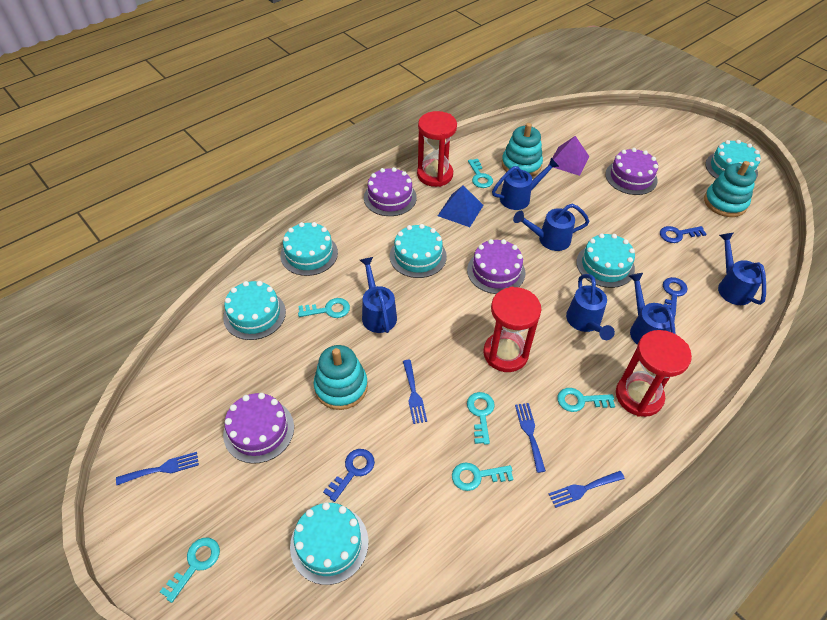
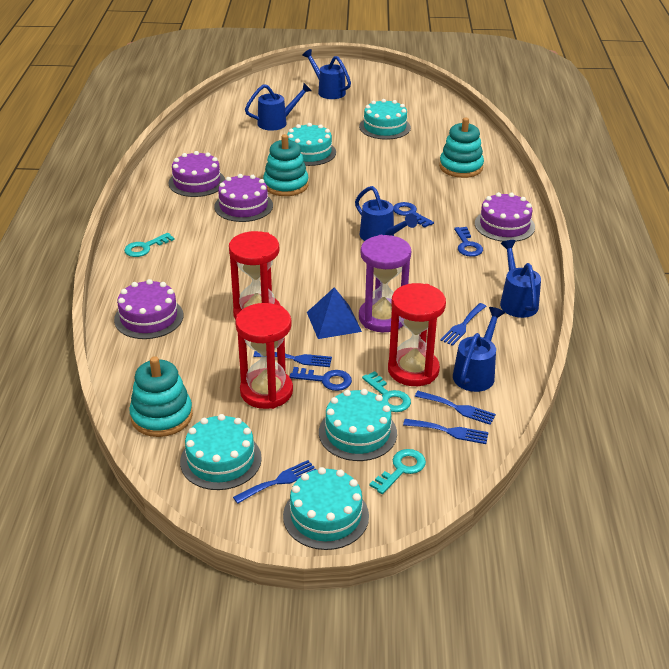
blue fork: [116,452,199,485] [403,360,427,424] [515,403,546,473] [549,471,625,508] = 4 -> [233,460,317,504] [253,351,332,367] [403,419,489,444] [415,391,496,425] [440,303,486,346] = 5
blue watering can: [360,257,397,333] [492,158,560,210] [513,204,590,251] [566,274,615,340] [629,273,676,345] [718,232,766,305] = 6 -> [245,83,312,131] [302,49,351,99] [355,186,417,241] [453,307,505,392] [500,240,541,318] = 5
purple hourglass: none = 0 -> [359,235,411,332] = 1
purple pyramid: [549,136,589,176] = 1 -> none = 0
turquoise cake: [223,281,286,340] [280,222,338,276] [290,502,369,585] [390,224,447,278] [576,233,635,288] [705,140,761,179] = 6 -> [180,414,262,490] [283,467,369,550] [287,123,336,166] [319,389,397,461] [359,99,411,140] = 5
turquoise key: [160,538,220,603] [298,298,350,318] [452,463,514,491] [467,392,495,445] [468,159,493,188] [557,388,615,412] = 6 -> [124,233,175,257] [362,371,411,412] [370,449,426,494] = 3

